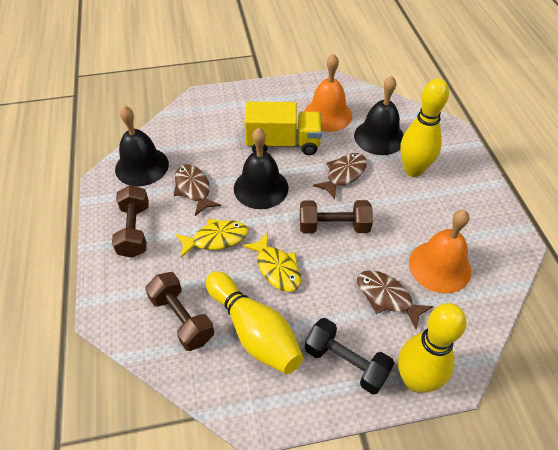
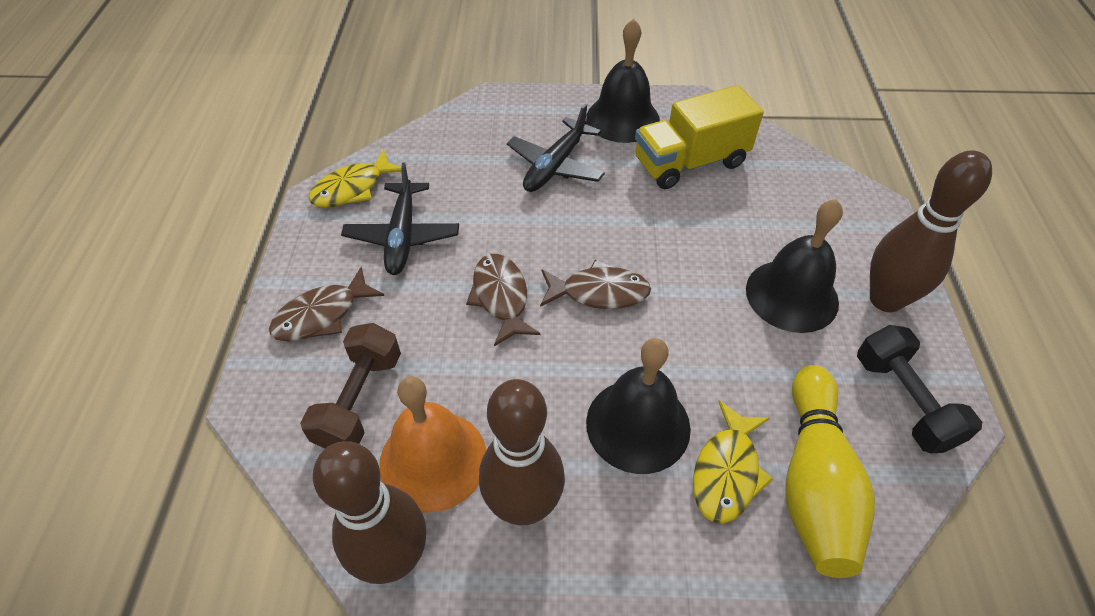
black plane: none = 0 -> [341,162,459,275] [507,103,605,192] = 2
brown bowling pin: none = 0 -> [313,441,426,584] [479,379,565,525] [870,150,992,312] = 3
brown dumbbell: [112,185,149,258] [145,272,214,351] [300,200,373,234] = 3 -> [300,323,401,448] = 1
orange bell: [304,54,352,132] [409,210,471,293] = 2 -> [379,376,487,513] = 1
yellow bowling pin: [206,271,303,374] [398,303,466,393] [400,78,449,177] = 3 -> [785,365,875,578] = 1

